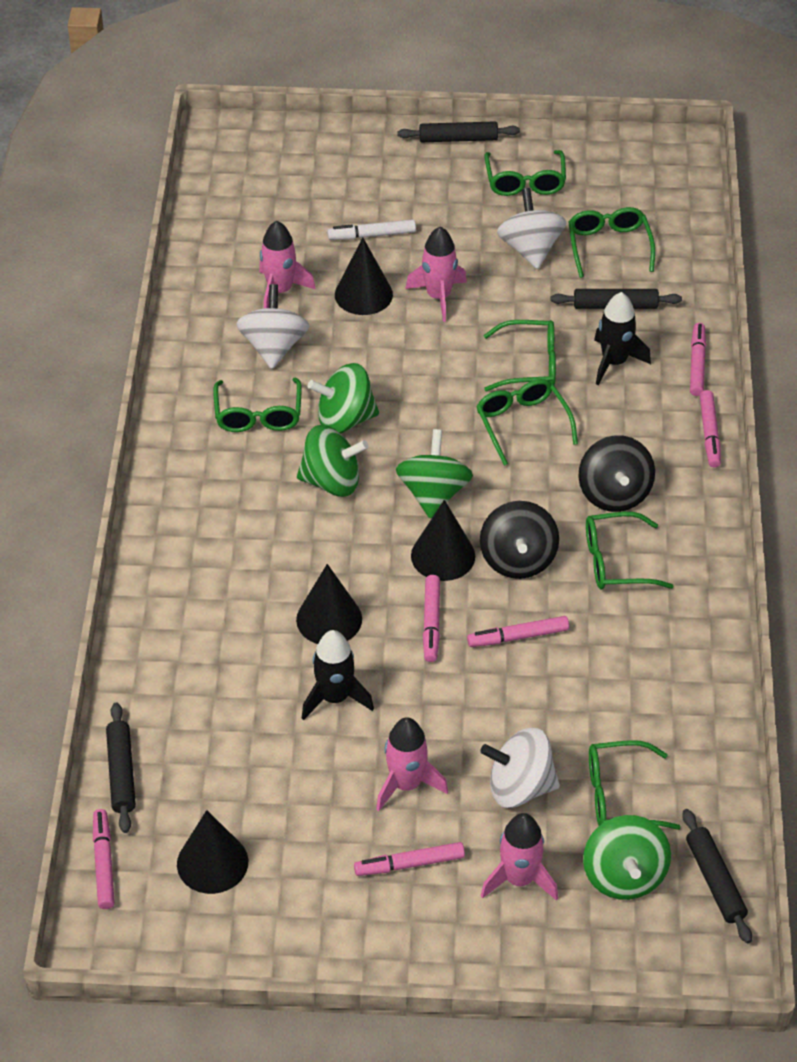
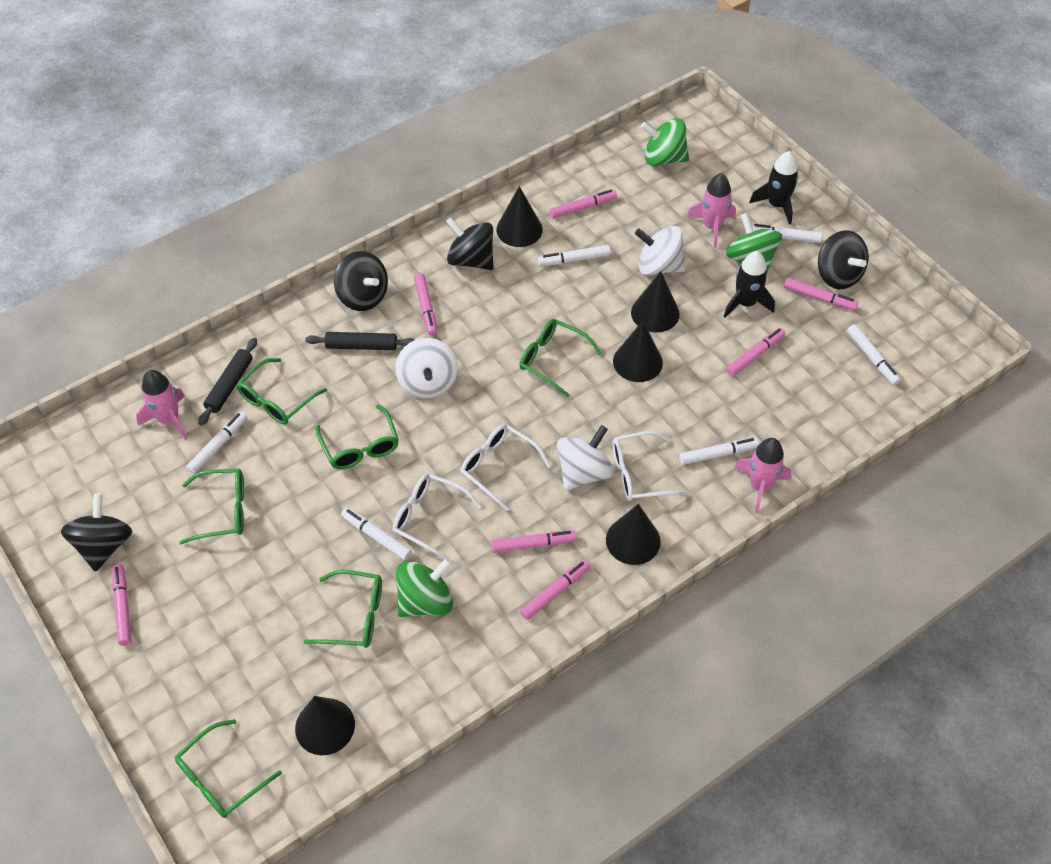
black cone: [177,810,248,894] [296,564,362,644] [335,238,393,315] [411,500,475,581] = 4 -> [295,696,355,755] [496,186,543,247] [606,504,661,565] [613,321,663,382] [631,271,680,333] = 5
black rolling pin: [106,703,136,833] [397,121,520,142] [551,289,682,309] [682,809,752,943] = 4 -> [198,338,257,426] [305,332,414,350] = 2
black spinning top: [480,501,559,579] [578,435,655,512] = 2 -> [61,493,132,571] [334,251,388,311] [446,217,494,270] [818,230,869,289] = 4
green glasses: [213,378,302,432] [476,379,578,466] [483,320,556,391] [484,150,566,196] [568,207,655,278] [586,512,673,590] [589,740,681,830] = 7 -> [175,719,282,818] [179,469,244,544] [236,358,327,424] [304,570,382,648] [316,405,399,469] [519,319,602,397] = 6
green spinning top: [297,425,369,497] [308,363,379,434] [396,429,473,519] [583,815,671,900] = 4 -> [396,558,453,617] [641,118,689,166] [726,213,782,275] = 3
pink marker: [93,809,115,909] [354,842,465,876] [423,575,440,662] [467,616,569,647] [690,323,706,396] [700,390,721,468] = 6 -> [112,564,131,646] [414,273,437,336] [491,530,577,553] [520,559,590,620] [549,190,617,219] [726,328,785,376] [784,278,858,311] = 7
pink rocket: [259,221,316,308] [376,717,448,811] [405,227,467,322] [481,813,558,901] = 4 -> [136,370,188,440] [686,173,736,248] [734,438,791,514] = 3
white glasses: none = 0 -> [393,473,482,559] [460,424,551,511] [612,431,688,501] = 3
white marker: [327,219,416,240] = 1 -> [186,411,247,474] [341,508,412,561] [538,245,611,266] [679,438,759,465] [751,224,822,243] [847,324,901,385] = 6

